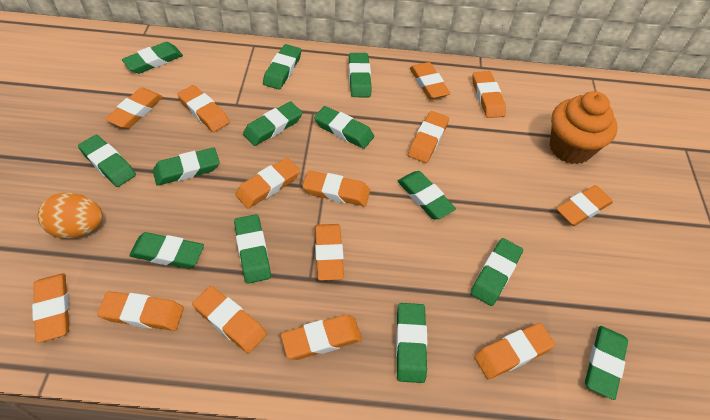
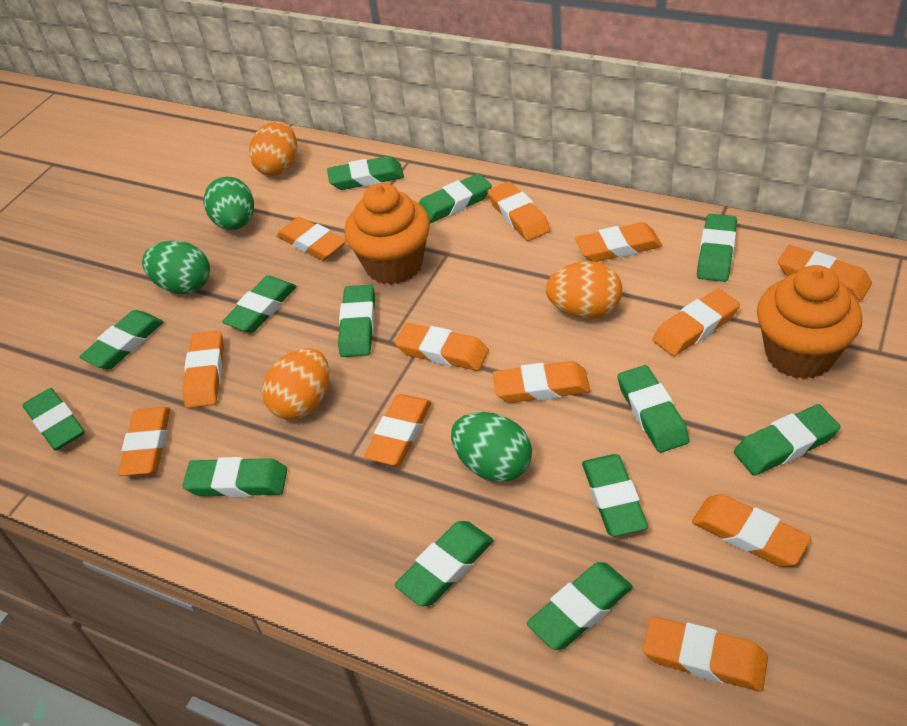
green egg: none = 0 -> [142,241,210,294] [204,177,254,230] [451,412,532,482] = 3
orange cupcake: [549,91,618,164] = 1 -> [344,183,430,285] [757,265,862,379] = 2
orange egg: [38,193,103,238] = 1 -> [249,121,297,176] [262,348,329,420] [545,261,622,318] = 3
orange eraser: [32,273,69,343] [97,291,184,331] [105,88,163,129] [177,85,230,132] [192,286,267,353] [235,158,300,208] [281,315,362,360] [302,171,370,206] [315,224,344,281] [408,111,449,163] [410,62,450,99] [473,71,506,118] [474,323,555,379] [556,185,613,226] = 14 -> [118,407,170,476] [182,331,224,408] [277,217,346,261] [364,394,432,466] [395,323,489,371] [487,181,550,241] [493,361,590,403] [575,222,662,262] [643,616,768,691] [652,289,740,356] [692,494,811,567] [778,245,872,300] = 12

